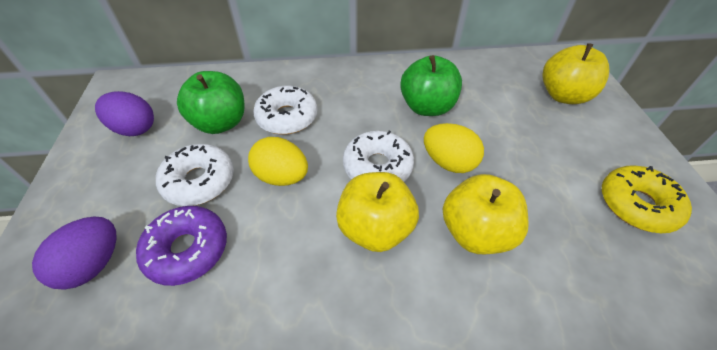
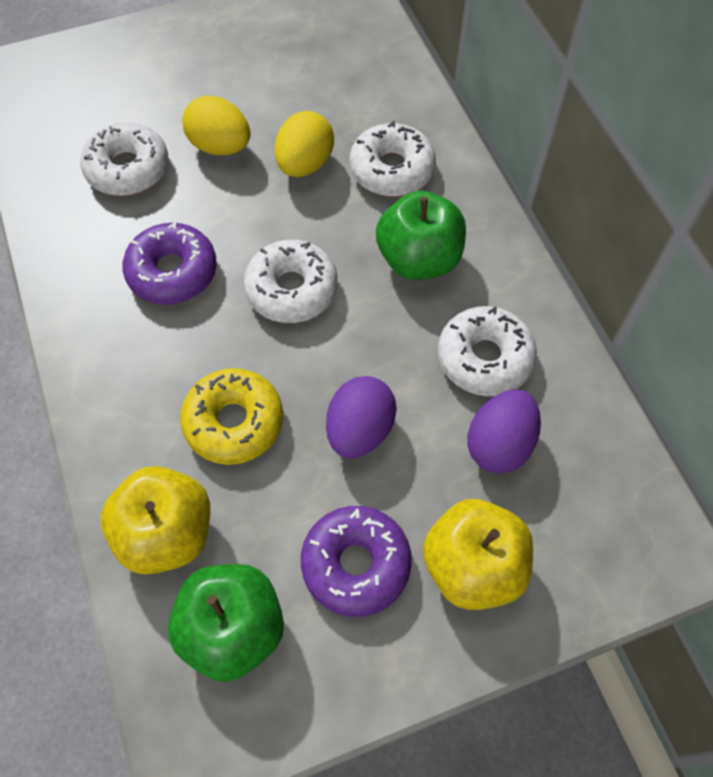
purple donut: [136,206,227,286] = 1 -> [122,222,217,305] [301,506,412,617] = 2
white donut: [156,144,234,206] [253,86,317,134] [343,131,414,182] = 3 -> [80,123,168,196] [244,240,338,323] [349,121,436,196] [438,306,537,396] = 4
yellow apple: [336,172,419,252] [442,174,529,254] [542,43,609,104] = 3 -> [101,466,210,574] [423,499,533,610] = 2

